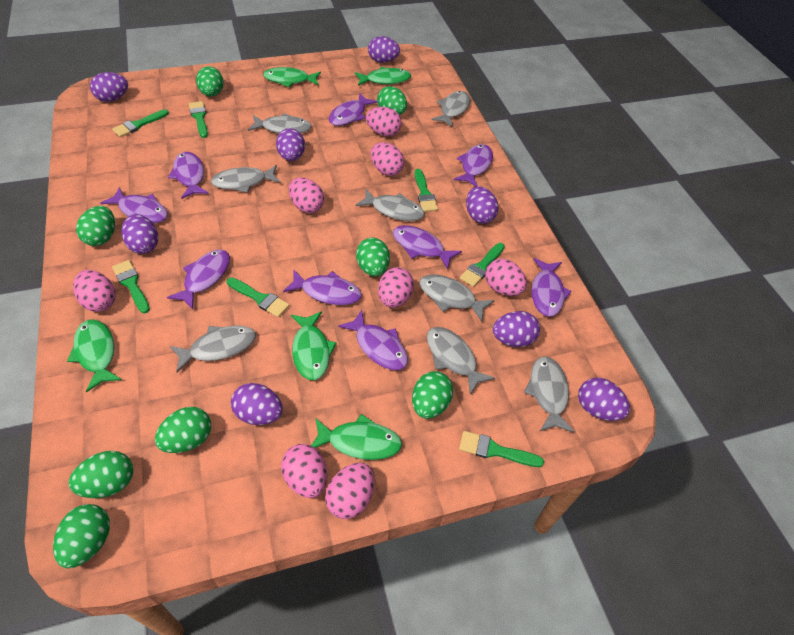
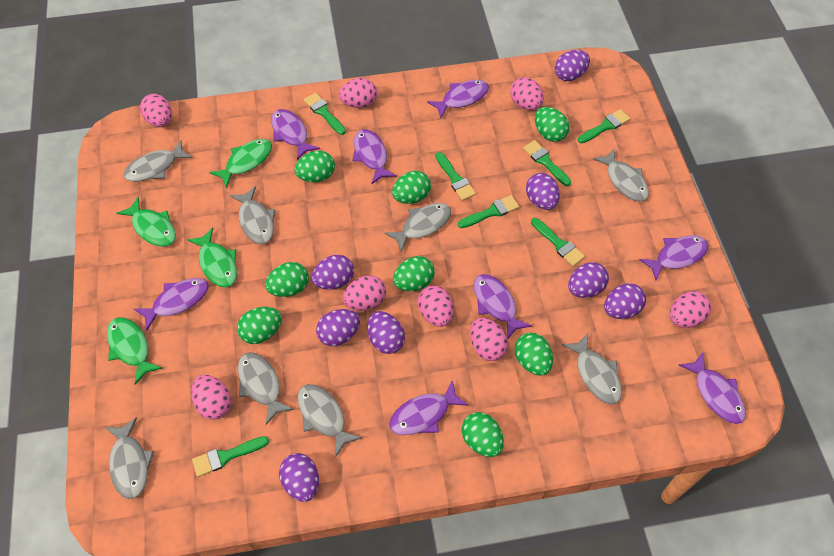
green fish: [67,319,122,392] [263,67,321,87] [291,311,336,380] [311,414,402,460] [355,67,411,86] = 5 -> [107,317,163,385] [117,197,176,247] [187,228,237,287] [209,139,272,188] = 4
purple fish: [101,187,168,223] [167,250,230,309] [168,152,209,199] [283,270,362,305] [329,93,378,126] [338,310,408,370] [393,225,462,269] [454,144,493,187] [531,258,572,317] = 9 -> [134,278,209,331] [271,109,320,160] [352,129,397,184] [389,380,469,435] [427,80,489,118] [474,274,532,340] [639,235,709,281] [679,352,746,424] = 8

